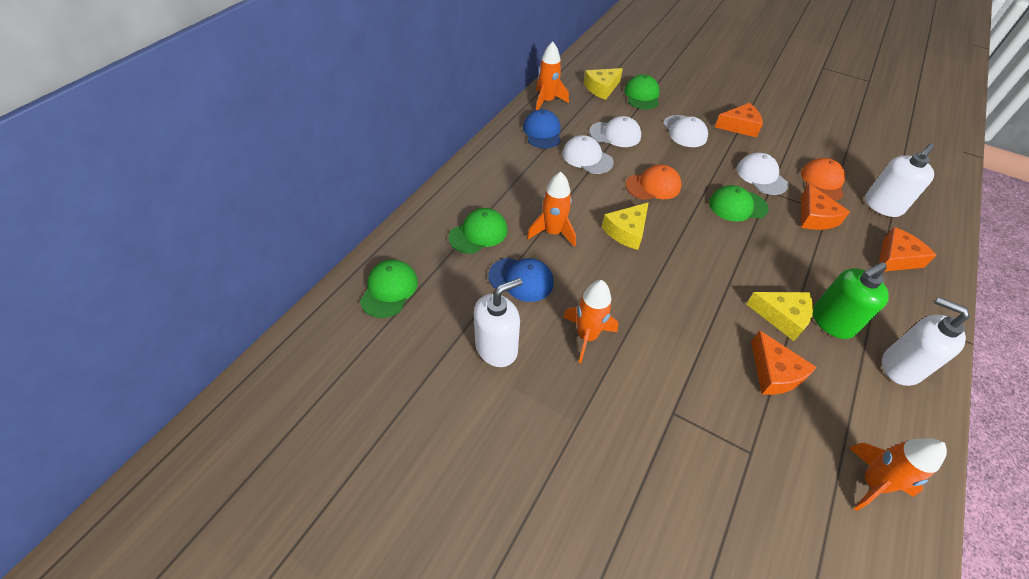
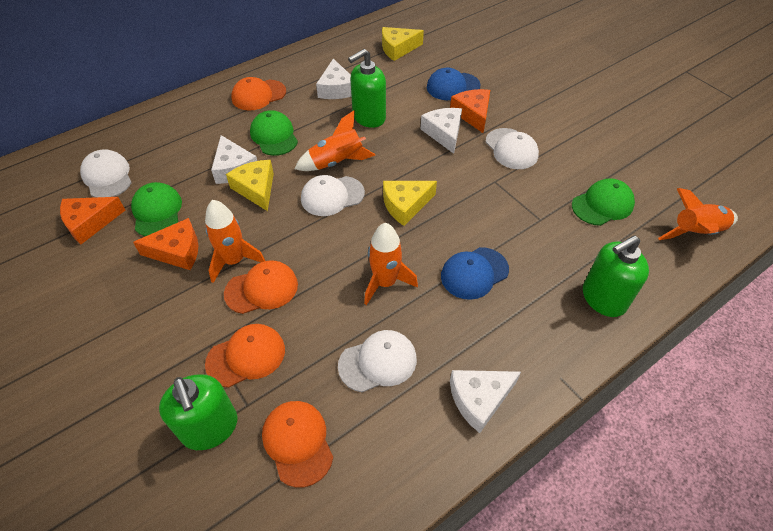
green cap: [360,260,418,318] [449,208,508,254] [624,74,660,109] [709,185,769,222] = 4 -> [131,182,182,236] [250,110,298,156] [572,178,635,226] = 3
green soap dispenser: [813,262,889,339] = 1 -> [159,374,238,450] [348,49,386,128] [583,235,649,317] = 3
orange cap: [625,165,681,200] [801,158,845,201] = 2 -> [205,324,285,388] [224,260,298,314] [231,77,286,110] [262,401,333,488] = 4
orange cheese: [715,103,763,138] [751,330,817,395] [801,184,850,230] [879,227,937,271] = 4 -> [60,197,125,244] [133,218,198,270] [450,89,490,133] = 3
white cheese: none = 0 -> [211,135,257,184] [316,59,352,99] [421,108,462,154] [450,370,521,433] = 4
white soap dispenser: [474,278,523,367] [865,143,934,217] [882,297,970,386] = 3 -> none = 0

